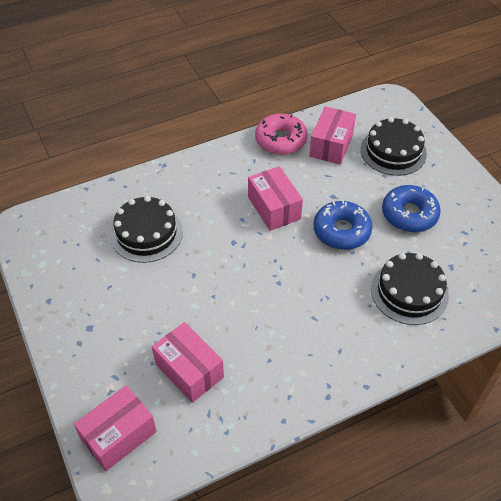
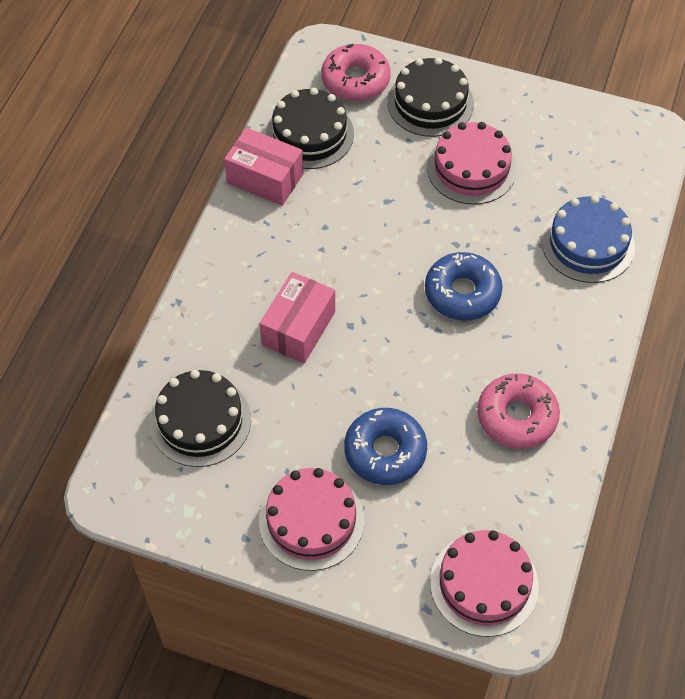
blue cake: none = 0 -> [541,195,635,283] = 1
pink box: [74,385,157,471] [152,322,224,403] [248,166,303,231] [309,106,356,165] = 4 -> [224,128,303,206] [259,272,335,363] = 2
pink cake: none = 0 -> [259,468,364,571] [427,122,517,205] [430,530,539,637] = 3
pink donut: [255,113,308,155] = 1 -> [321,44,391,101] [477,373,560,449] = 2

